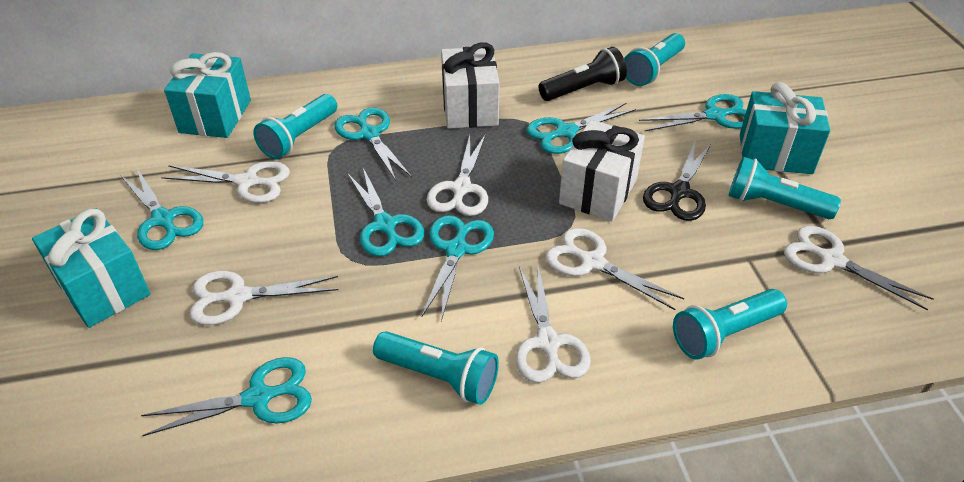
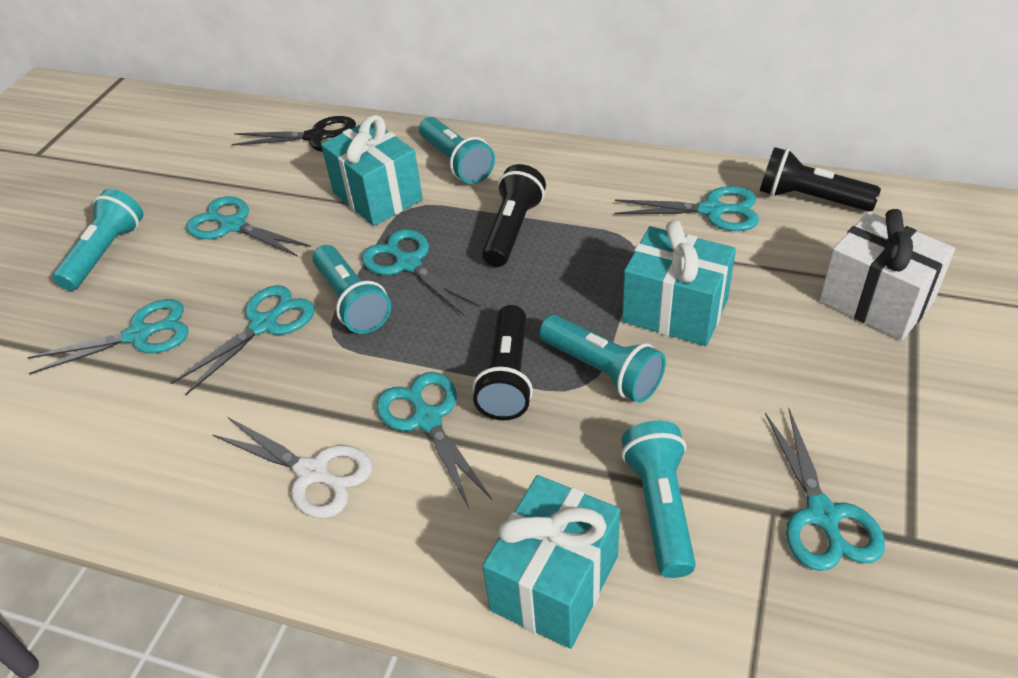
black flashlight: [539,47,627,101] = 1 -> [473,305,533,420] [482,164,546,267] [760,147,881,212] = 3
white gift: [441,43,499,129] [559,120,645,222] = 2 -> [819,209,955,340] = 1
white scissors: [161,161,290,203] [189,271,338,325] [427,134,488,216] [516,266,591,383] [545,228,684,310] [784,226,933,310] = 6 -> [212,417,373,518] = 1

